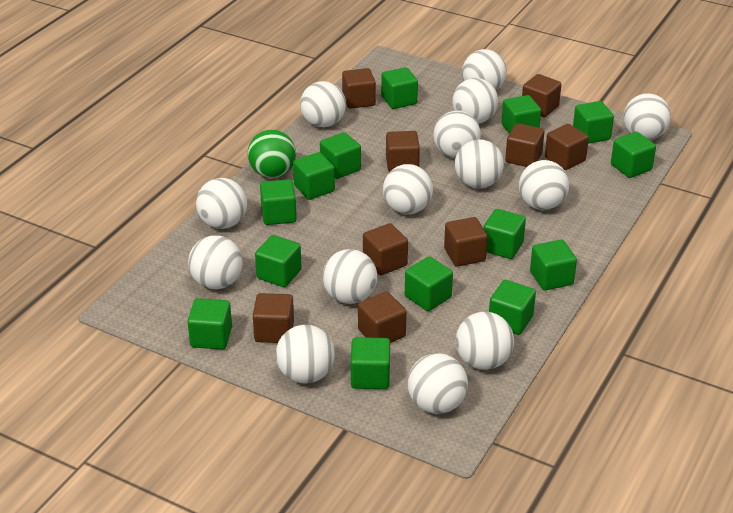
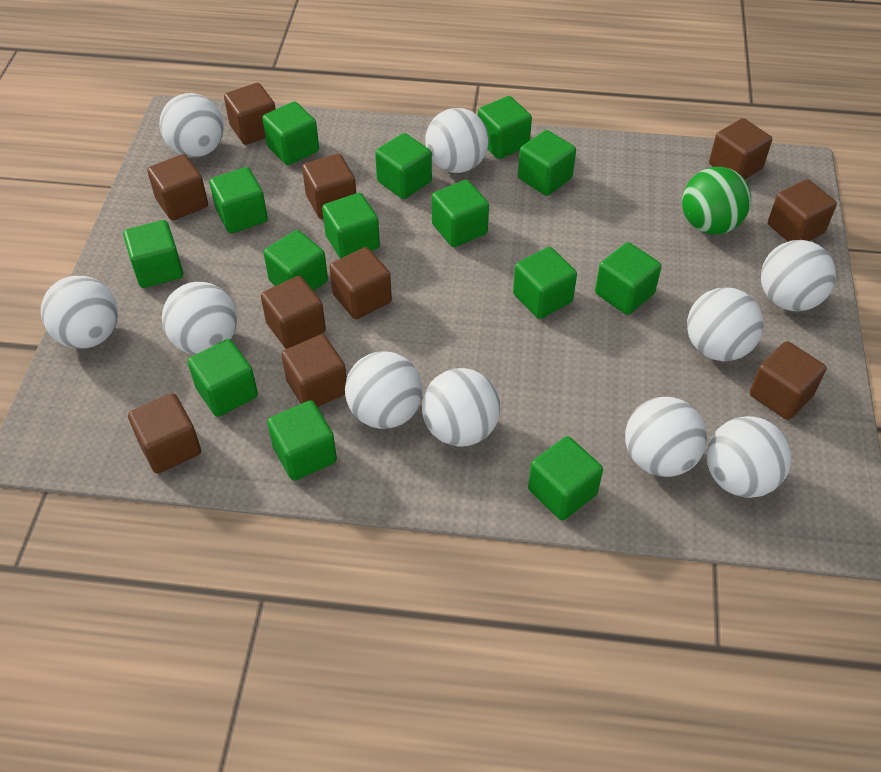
brown cube: [253,293,294,343] [342,68,376,109] [358,292,407,343] [363,223,408,275] [386,131,420,172] [444,217,488,267] [505,123,544,167] [522,74,562,117] [545,124,589,170] = 9 -> [128,393,201,474] [147,154,208,221] [224,83,275,145] [261,276,326,349] [281,334,347,407] [302,154,356,219] [329,247,392,319] [709,118,772,179] [750,341,826,420] [768,179,837,242] = 10
white ball: [188,235,243,289] [196,178,247,229] [276,325,335,384] [300,81,346,127] [323,249,377,304] [383,164,433,214] [408,353,468,414] [433,111,481,158] [452,78,498,124] [455,139,504,188] [456,312,514,370] [462,49,507,90] [519,160,569,210] [624,93,671,140] = 14 -> [41,276,118,349] [160,93,224,158] [162,282,237,355] [345,351,423,429] [422,368,500,447] [425,108,489,173] [625,397,707,477] [687,287,763,361] [707,416,791,498] [761,240,836,311] = 10

